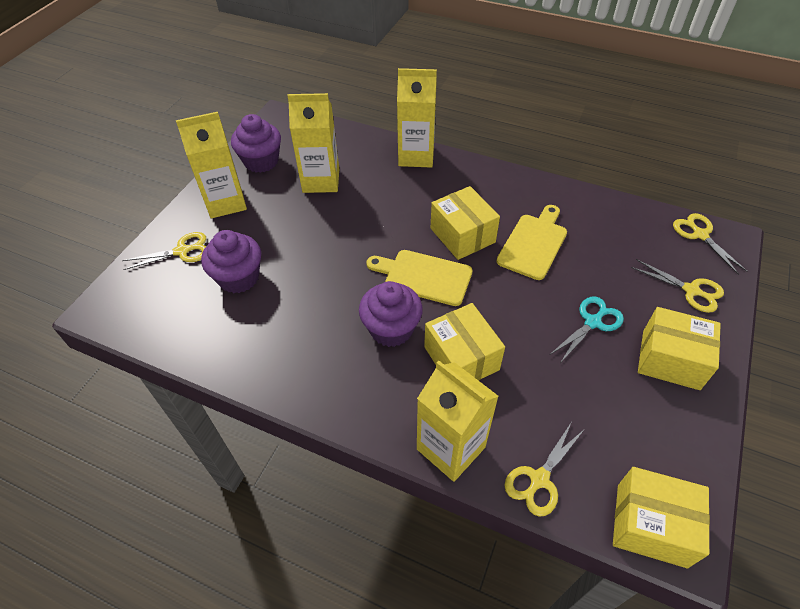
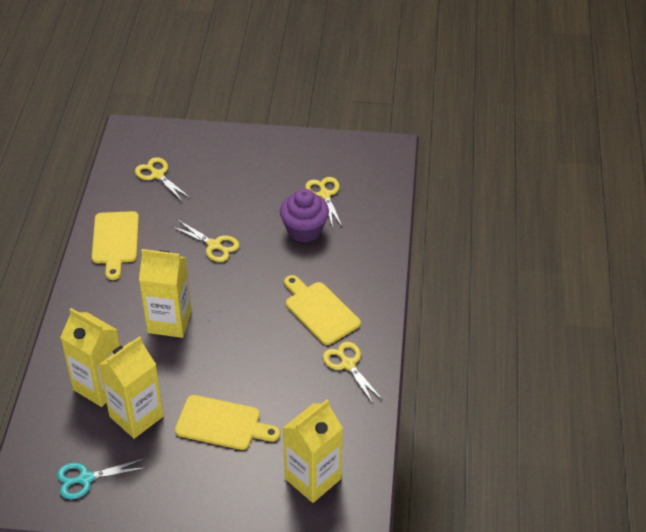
purple cupcake: [201,230,261,293] [231,114,281,173] [359,281,423,347] = 3 -> [280,189,329,243] = 1
yellow box: [424,303,505,381] [431,186,500,260] [613,467,710,568] [638,307,721,390] = 4 -> none = 0
yellow cutting board: [366,250,473,306] [497,205,567,280] = 2 -> [92,211,139,280] [175,395,280,450] [284,275,361,345] = 3

